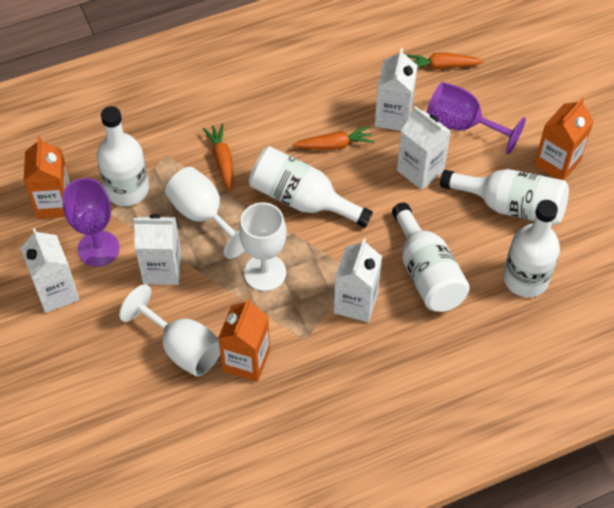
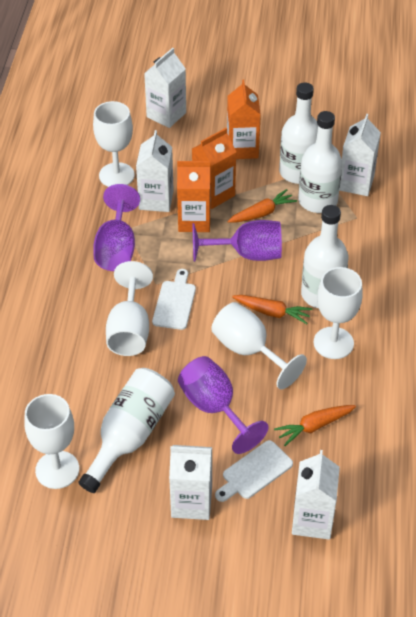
purple goblet: [62,178,120,267] [427,82,526,154] = 2 -> [94,184,140,271] [178,356,269,454] [192,220,282,262] = 3
white bottle: [97,106,149,206] [248,146,373,228] [392,202,470,312] [440,169,569,225] [503,200,560,297] = 5 -> [78,368,175,493] [279,83,318,184] [298,111,342,213] [301,205,348,308] = 4
white cutting board: none = 0 -> [152,269,196,330] [215,440,293,502] = 2
white goblet: [119,284,220,377] [165,167,245,259] [239,202,286,291] = 3 -> [24,394,79,489] [93,101,135,187] [106,261,153,356] [211,302,307,389] [314,267,363,359] = 5

